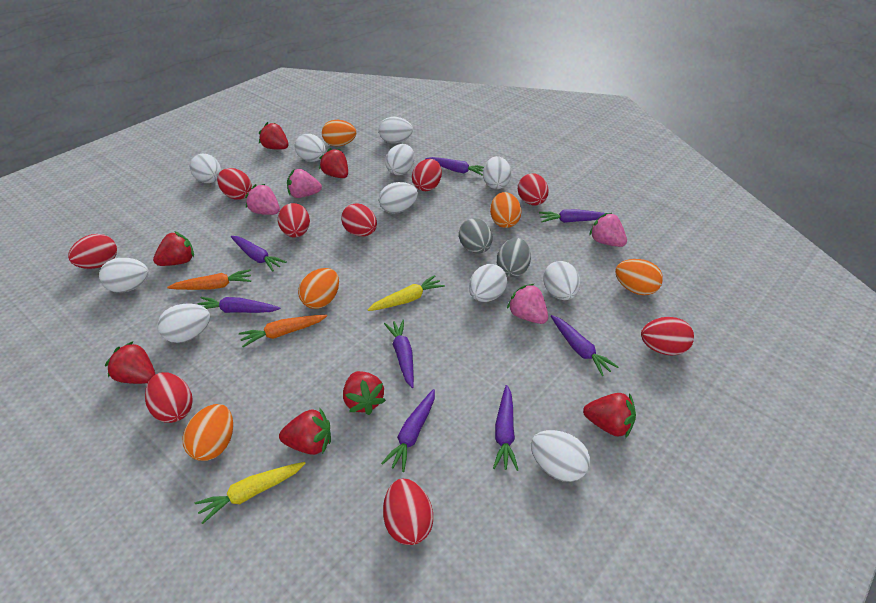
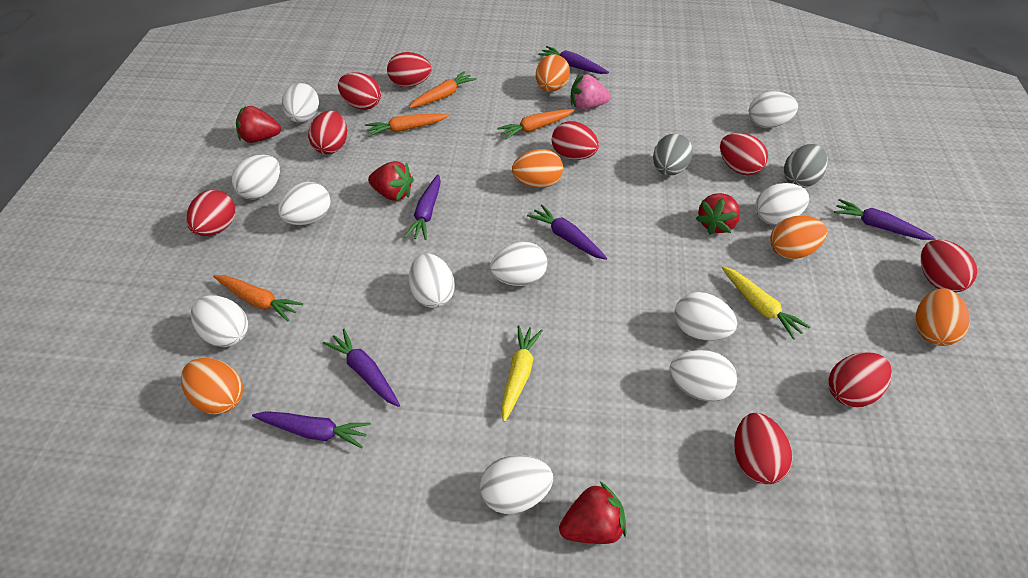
orange carrot: [167,269,251,290] [239,315,327,347] = 2 -> [213,275,303,321] [365,114,449,137] [409,71,476,108] [497,109,575,140] = 4
pink strawberry: [245,184,280,215] [287,169,322,198] [507,284,548,324] [589,213,627,247] = 4 -> [571,74,611,110] = 1
purple carrot: [198,297,280,313] [231,236,287,272] [381,389,435,472] [384,319,414,388] [425,157,484,176] [493,385,518,471] [539,209,605,223] [551,315,618,376] = 8 -> [252,411,371,449] [323,329,400,407] [404,174,441,240] [527,204,607,260] [538,46,609,74] [834,199,936,240] = 6
red strawberry: [105,342,155,384] [153,231,194,266] [259,122,288,149] [279,408,331,455] [319,148,348,178] [343,371,386,415] [583,393,636,438] = 7 -> [236,106,281,143] [368,161,414,201] [559,482,626,544] [696,193,740,235] = 4

